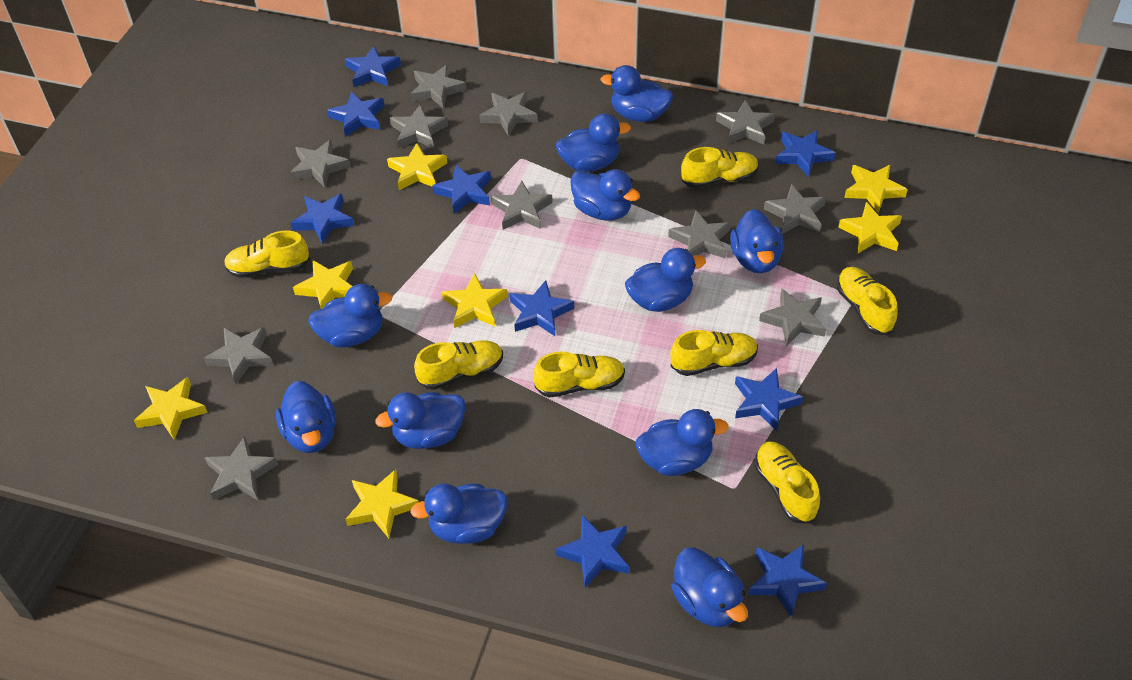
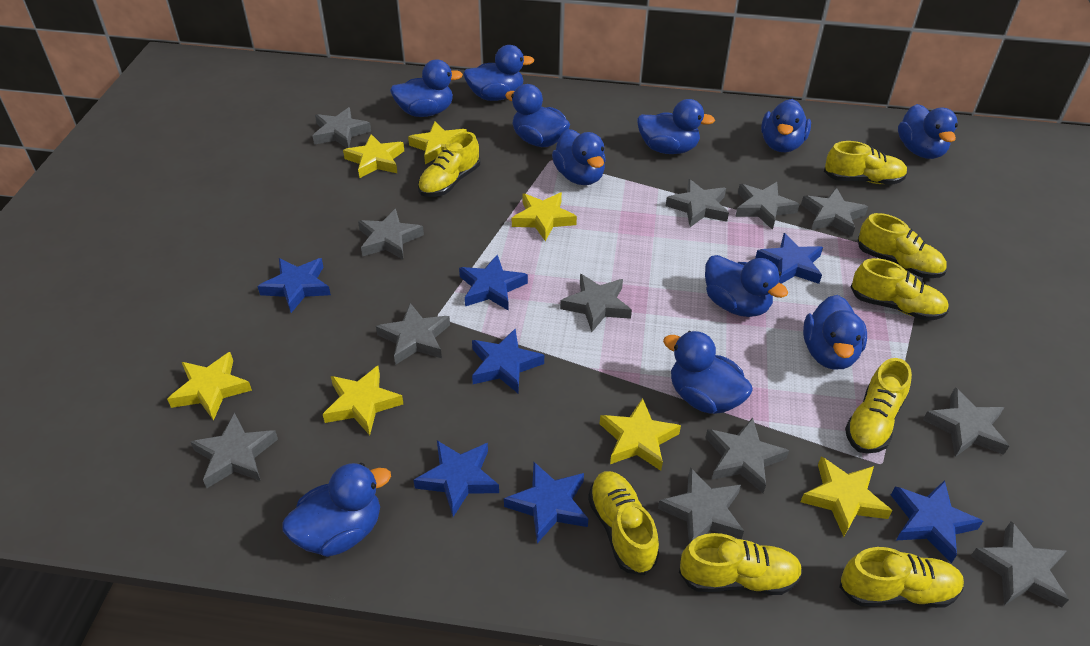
blue star: [291,194,354,244] [327,91,385,137] [345,46,401,87] [432,165,491,214] [510,280,574,336] [556,515,630,588] [735,368,803,431] [748,544,827,618] [775,130,836,177] = 9 -> [257,258,331,313] [414,440,499,517] [459,255,528,311] [472,329,544,393] [504,462,588,543] [755,233,823,284] [891,480,983,563] = 7
grey star: [204,327,273,384] [204,436,279,500] [290,140,350,188] [390,104,448,149] [410,65,466,108] [479,92,537,136] [491,181,553,230] [668,210,731,258] [716,100,775,145] [759,289,826,347] [764,184,826,234] = 11 -> [191,413,278,488] [313,107,371,148] [358,209,424,259] [376,303,450,365] [560,274,632,332] [658,467,744,543] [666,179,729,227] [705,418,789,493] [735,182,800,230] [801,187,868,237] [923,387,1009,457] [971,521,1069,607] = 12
yellow shoe: [224,230,310,278] [414,340,503,390] [533,351,625,398] [670,330,758,376] [681,147,759,188] [754,441,820,524] [836,267,898,335] = 7 -> [418,132,480,197] [588,471,659,575] [679,533,803,595] [824,141,908,184] [839,547,964,608] [845,358,912,454] [851,258,949,320] [858,213,947,278] = 8

